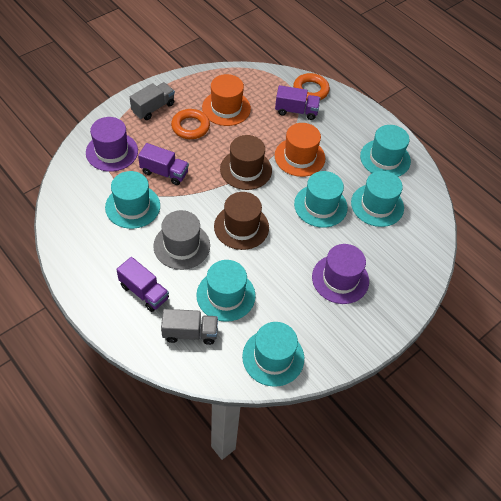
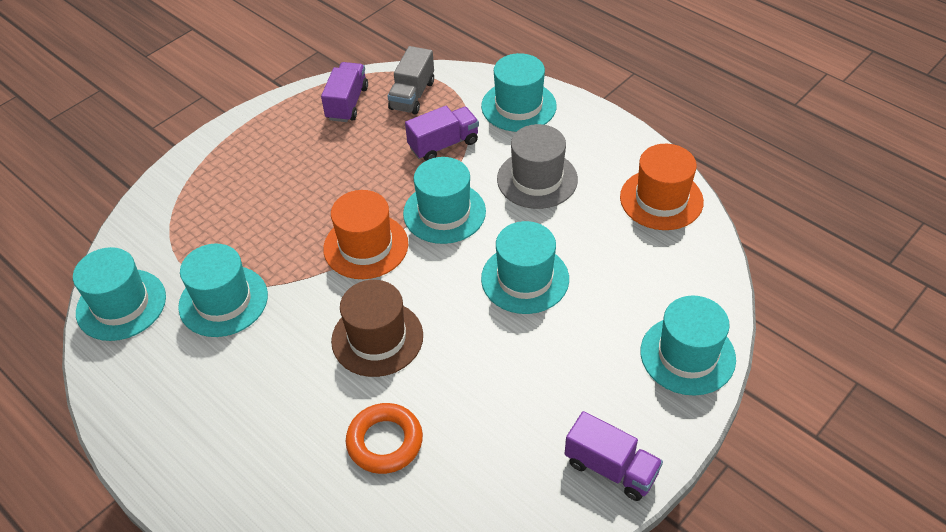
brown hat: [214,192,269,250] [220,135,272,190] = 2 -> [331,280,423,377] = 1
grey truck: [130,82,175,120] [161,309,218,345] = 2 -> [388,46,434,115] = 1
orange ring: [171,109,210,139] [293,73,330,101] = 2 -> [346,403,423,474] = 1
purple hat: [86,117,138,172] [312,244,369,304] = 2 -> none = 0

